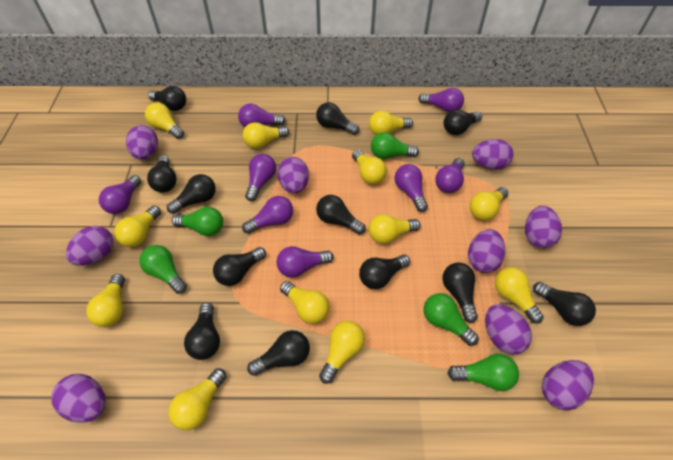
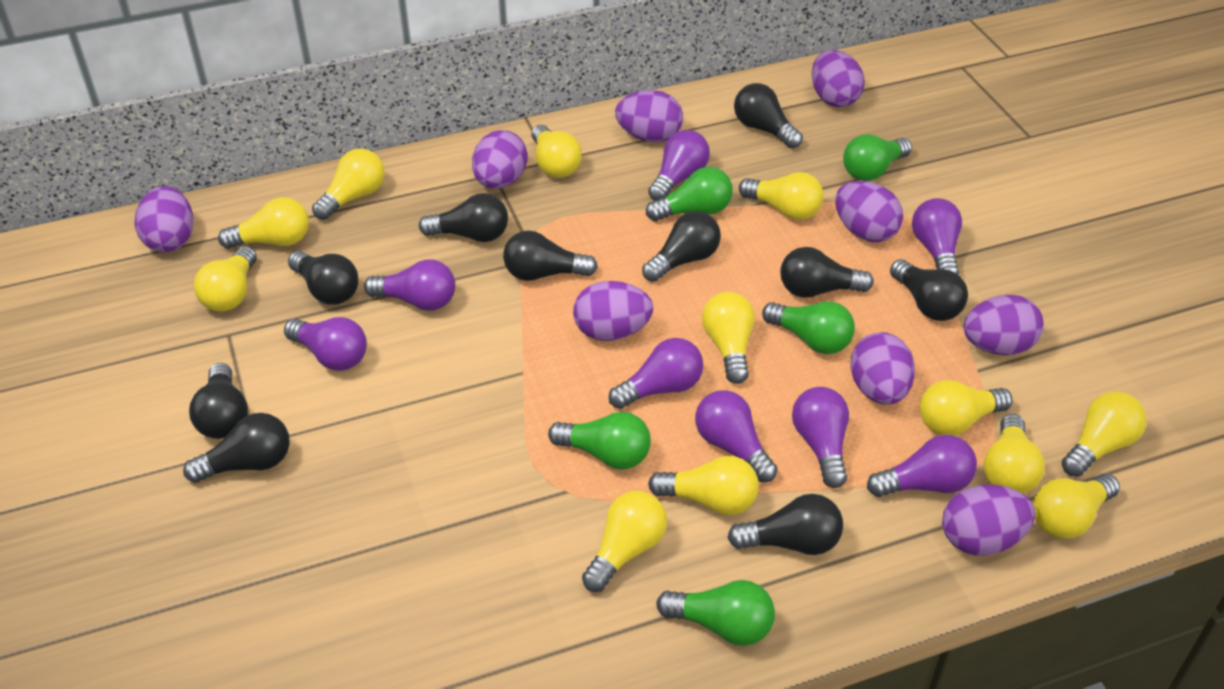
black light bulb: [147,155,177,193] [148,86,186,111] [167,174,216,214] [184,303,220,360] [213,247,266,286] [247,330,310,376] [316,102,359,135] [316,195,366,235] [359,254,410,289] [442,263,478,323] [444,109,482,135] [533,282,596,326] = 12 -> [183,413,290,483] [189,363,248,439] [288,251,358,305] [419,193,508,242] [503,231,598,281] [642,211,721,282] [728,494,843,555] [734,83,803,148] [780,247,874,298] [890,259,968,321] = 10

